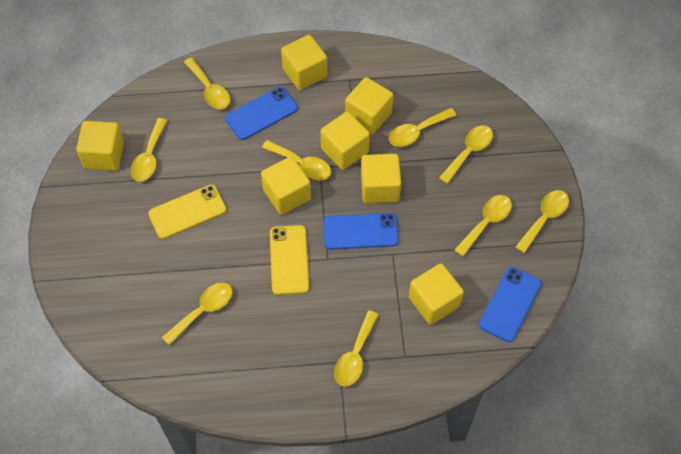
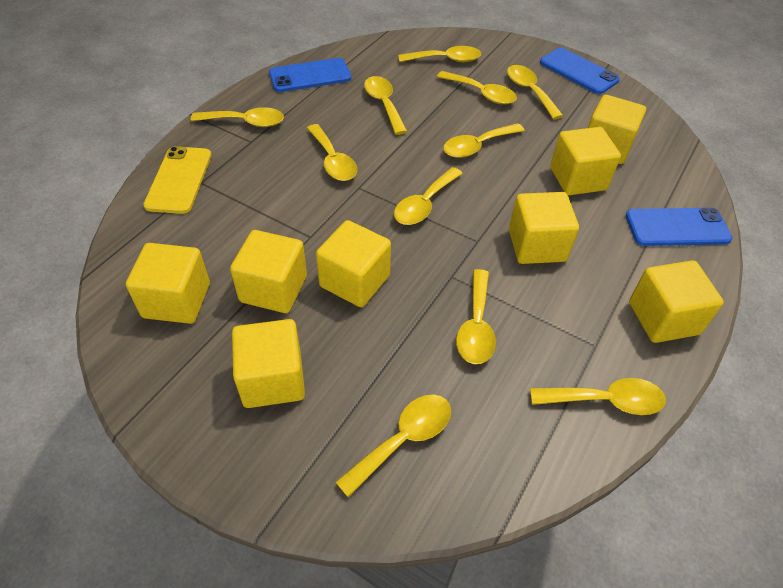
yellow cube: [76,121,124,171] [261,156,311,215] [281,35,327,90] [320,112,370,170] [345,77,393,134] [361,154,401,203] [409,263,464,325] = 7 -> [126,243,210,324] [230,230,307,313] [232,319,305,408] [316,220,391,307] [509,192,579,264] [550,127,621,195] [588,95,646,164] [629,260,724,343] = 8
yellow phone: [148,185,226,239] [270,225,309,295] = 2 -> [143,146,212,214] = 1
yellow spoon: [131,118,168,182] [162,283,232,345] [184,57,230,109] [262,140,331,180] [334,310,379,387] [389,108,457,147] [439,125,493,184] [455,195,512,257] [515,190,569,253] = 9 -> [191,107,284,127] [307,124,357,181] [335,395,451,497] [364,76,407,135] [394,167,463,225] [398,46,481,62] [437,71,517,104] [443,123,525,158] [456,269,496,364] [507,65,563,119] [530,378,666,415] = 11

